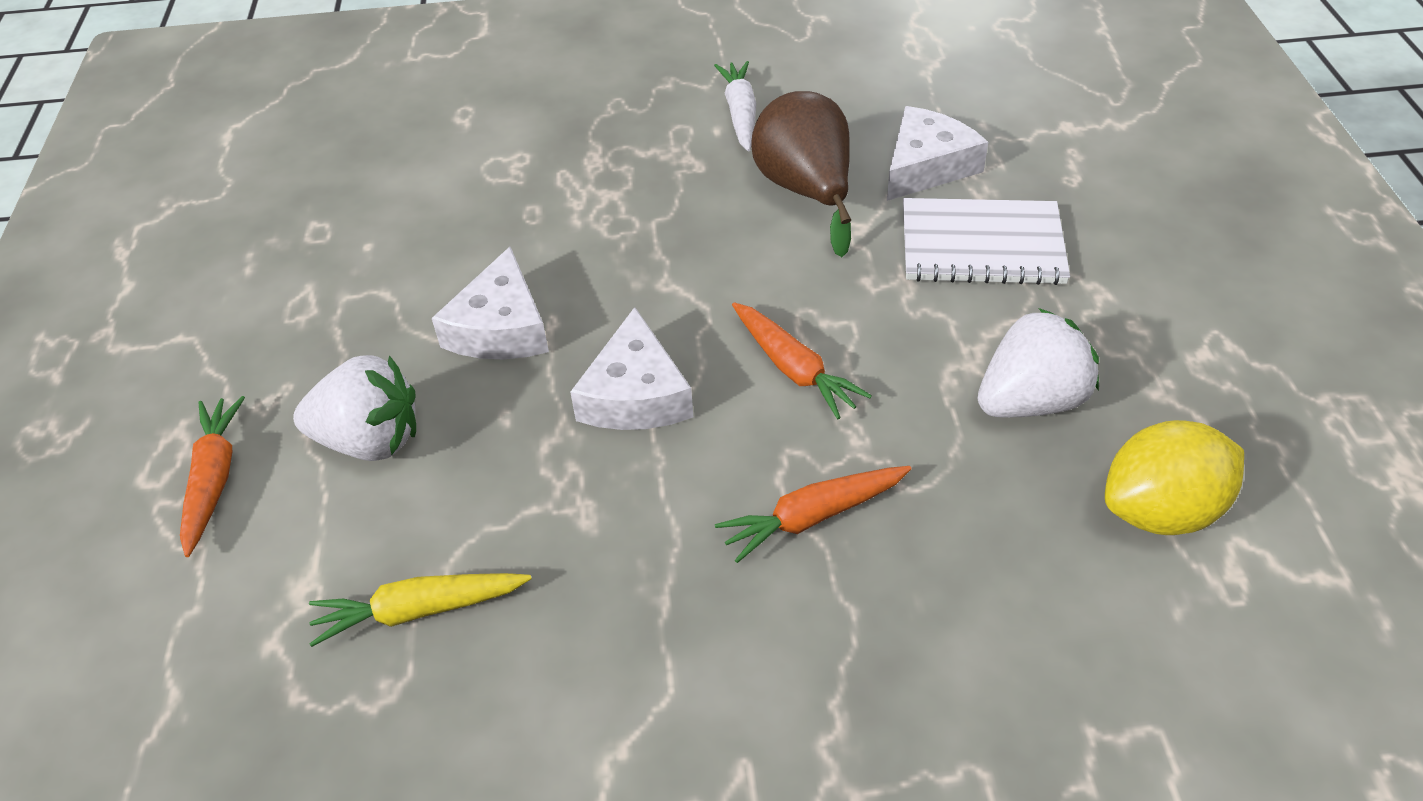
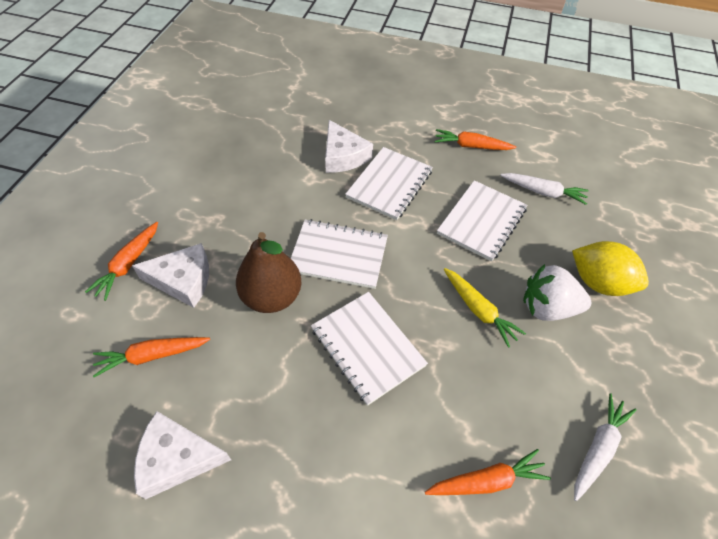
orange carrot: [180,396,245,557] [715,466,911,563] [732,302,872,419] = 3 -> [85,222,158,301] [93,337,210,377] [425,449,551,495] [435,129,517,150] = 4
white carrot: [714,61,756,152] = 1 -> [500,173,589,205] [574,393,637,501] = 2
white notebook: [903,198,1070,285] = 1 -> [291,219,388,289] [311,292,428,406] [345,147,433,220] [437,180,527,262] = 4
white strawberry: [293,355,416,461] [978,308,1099,418] = 2 -> [523,264,591,321] = 1

